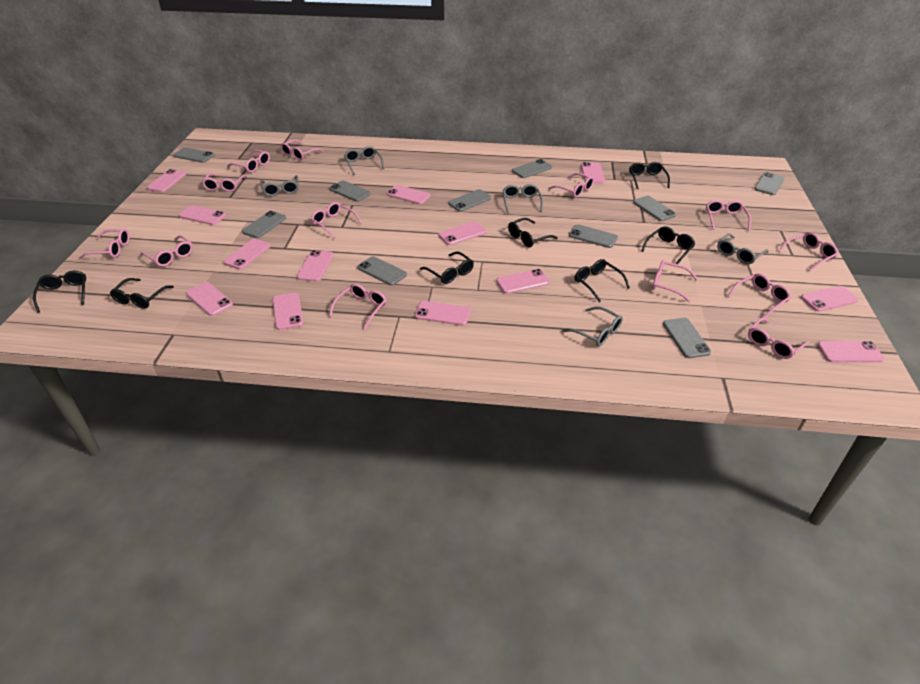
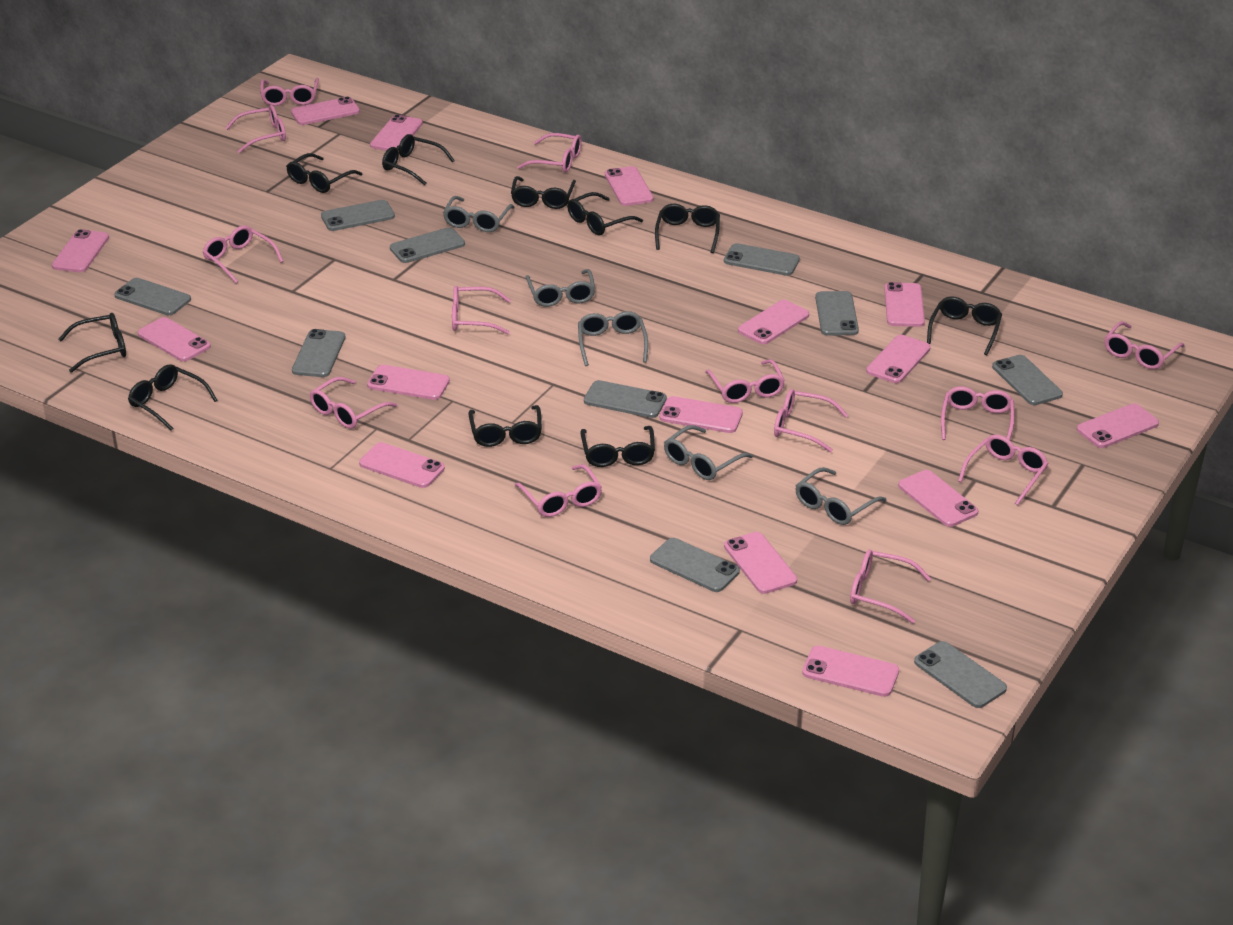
black glasses: [33,270,86,313] [110,278,174,309] [420,252,474,284] [508,218,558,247] [574,259,630,303] [629,162,670,189] [641,227,695,264] = 7 -> [59,313,126,373] [128,364,218,431] [286,153,362,193] [382,134,455,185] [468,405,542,447] [511,176,576,209] [567,192,643,235] [580,426,655,467] [655,204,720,253] [927,296,1002,356] = 10
pink phone: [147,169,186,192] [179,205,226,225] [186,282,233,316] [224,239,271,269] [272,292,303,330] [297,250,333,282] [387,185,430,204] [415,301,471,326] [439,221,486,245] [496,269,550,294] [581,162,605,183] [801,286,858,312] [817,341,885,362] = 13 -> [52,229,109,272] [138,317,211,361] [291,97,360,125] [359,442,445,488] [367,365,450,400] [370,115,423,152] [605,166,654,206] [659,396,743,433] [724,532,797,594] [738,300,809,344] [802,646,899,697] [866,335,931,383] [884,282,925,327] [898,470,978,527] [1077,403,1159,448] = 15

